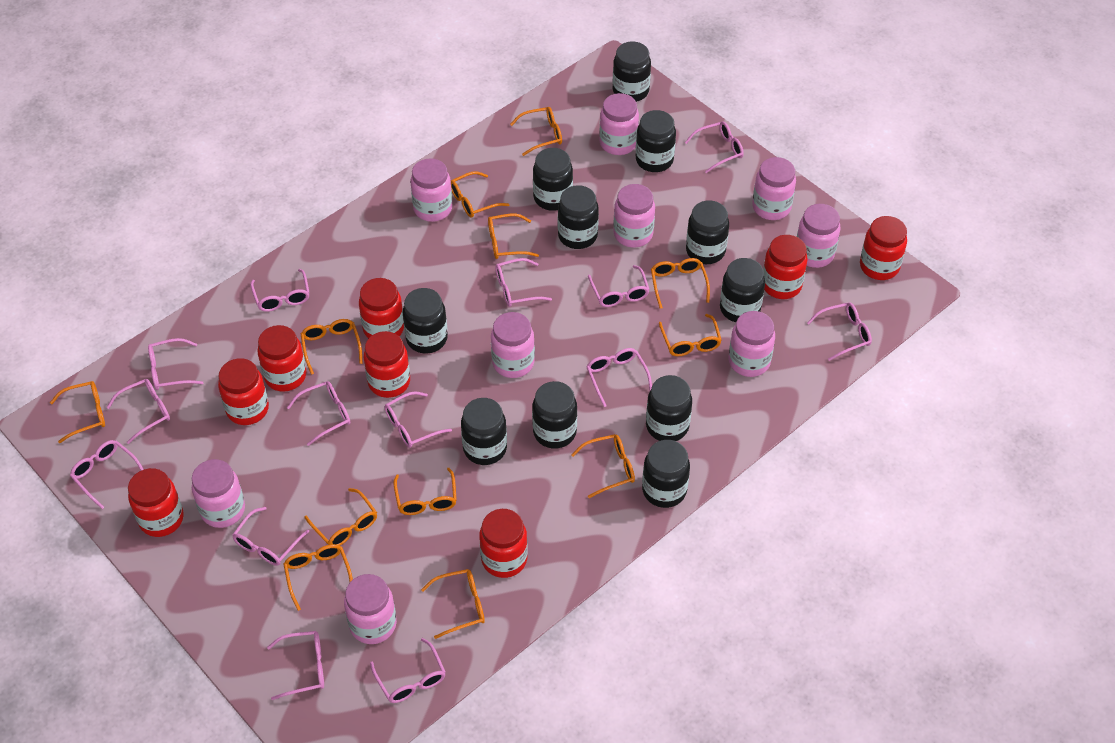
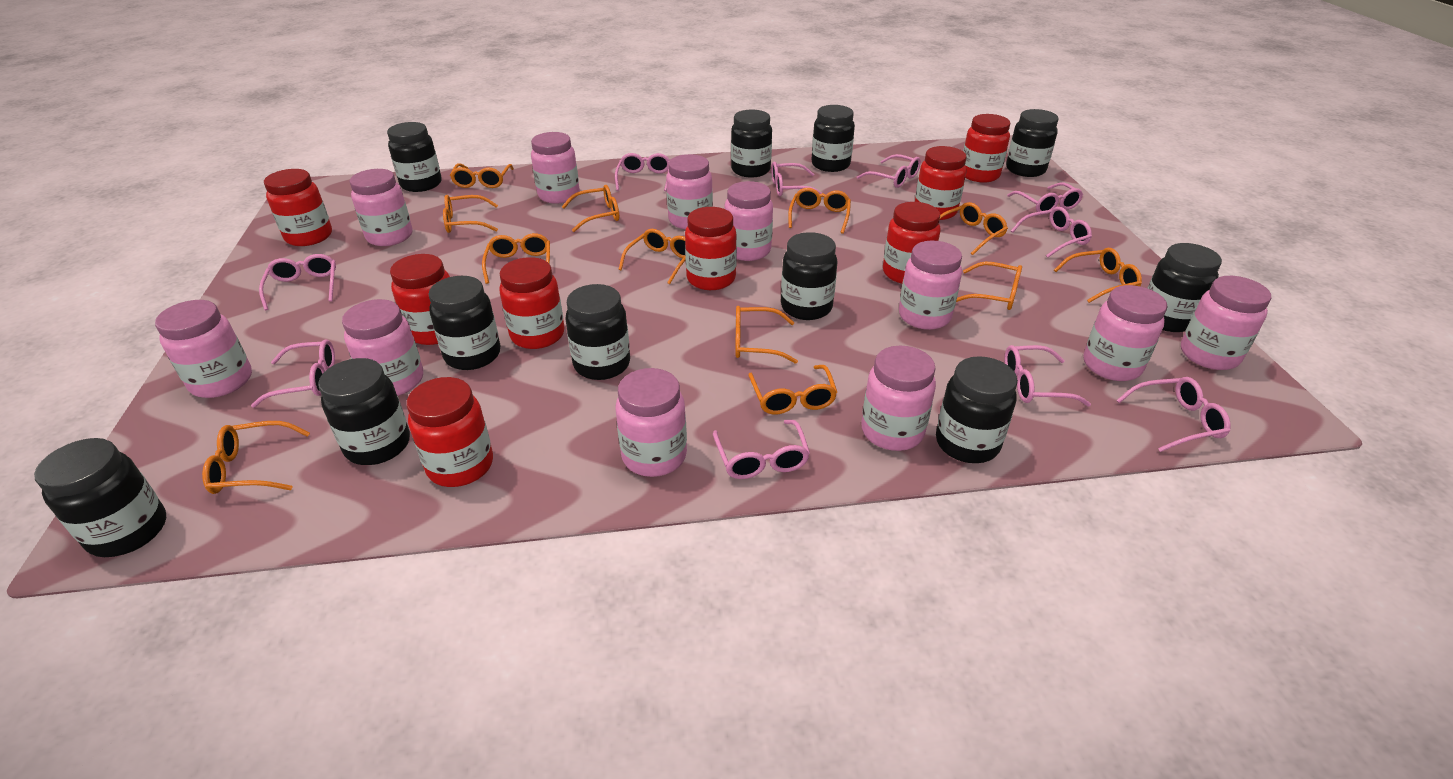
pink glasses: [70,440,144,509] [106,379,170,444] [148,338,203,390] [232,507,309,566] [250,269,310,312] [267,631,324,700] [287,381,350,446] [370,638,446,703] [385,391,452,448] [495,258,552,307] [586,348,652,407] [588,265,650,307] [685,121,744,173] [807,302,872,361] = 14 -> [251,339,335,408] [259,254,336,310] [615,153,670,191] [713,420,810,479] [771,161,822,196] [857,154,921,188] [1004,345,1091,407] [1007,183,1083,212] [1011,207,1092,258] [1116,377,1231,452] = 10
pink jar: [192,459,245,528] [344,574,397,644] [410,158,453,222] [491,312,535,378] [599,93,639,155] [614,184,655,248] [729,311,775,377] [752,157,796,220] [797,204,841,268] = 9 -> [155,300,252,398] [342,299,423,396] [349,169,412,246] [531,132,580,204] [616,368,687,477] [666,154,713,229] [724,181,773,261] [861,346,936,451] [899,241,962,330] [1084,285,1168,381] [1181,276,1271,370] = 11

